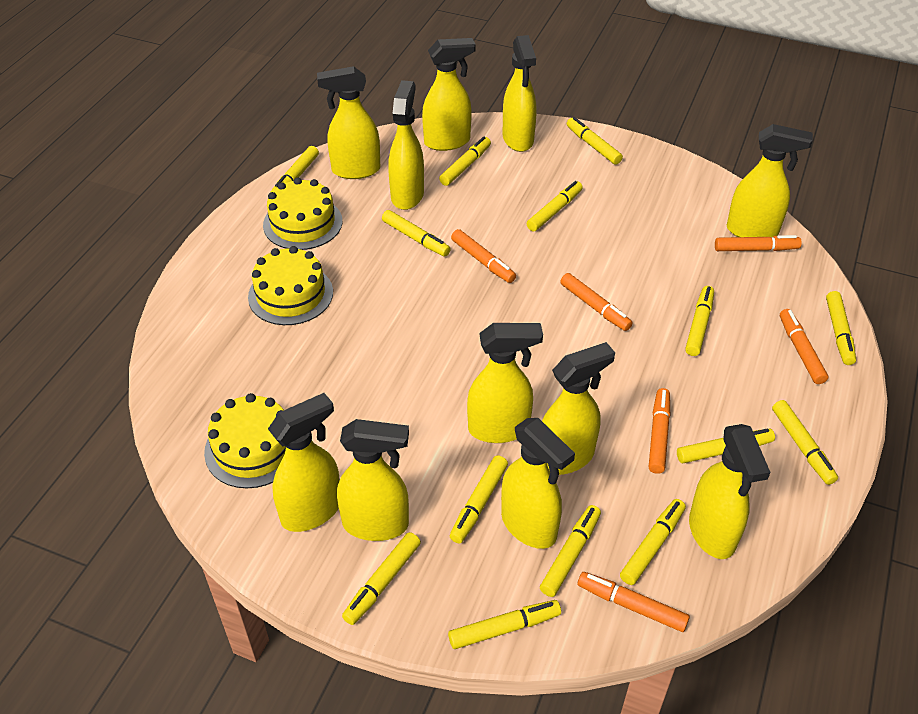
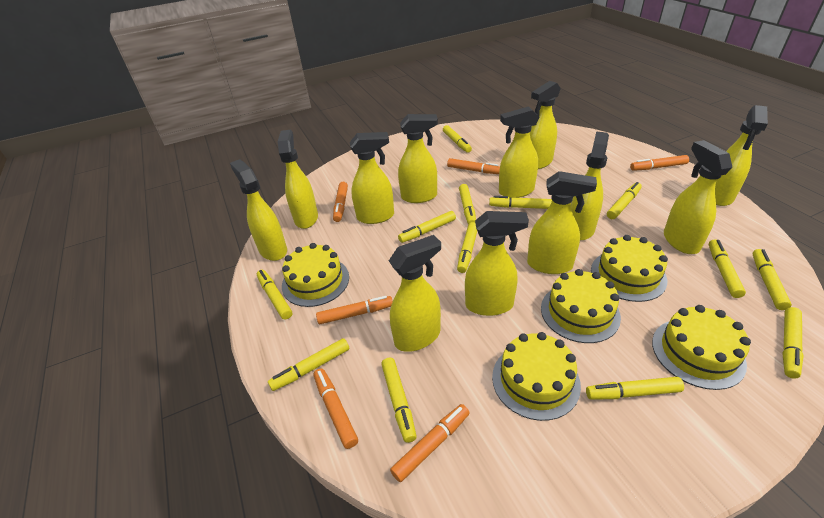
yellow cake: [204,393,286,488] [248,246,333,325] [263,178,342,250] = 3 -> [282,243,349,307] [492,332,581,421] [541,269,621,343] [591,235,668,302] [652,305,751,390] = 5
yellow marker: [271,146,319,192] [342,532,421,625] [382,210,451,256] [439,136,491,186] [448,600,561,649] [450,455,508,543] [527,181,583,231] [540,505,601,597] [567,117,623,165] [620,499,686,585] [677,428,775,463] [685,286,714,356] [772,400,838,485] [826,291,856,365] = 14 -> [257,270,292,320] [268,338,349,391] [381,358,417,443] [398,211,456,243] [443,125,472,153] [457,222,477,273] [459,184,476,224] [489,196,552,209] [586,377,684,400] [607,182,642,219] [709,239,746,298] [752,249,792,310] [782,307,804,379] = 13
yellow spray bottle: [268,393,340,532] [317,66,380,179] [337,419,409,541] [388,80,424,210] [422,38,475,151] [467,323,543,443] [501,418,575,549] [503,35,536,152] [542,342,615,475] [689,424,770,559] [727,124,813,237] = 11 -> [230,159,287,261] [278,130,318,229] [350,132,394,224] [389,235,441,352] [398,114,438,203] [465,211,529,316] [499,106,539,198] [527,171,597,274] [530,81,561,169] [571,131,609,240] [664,140,732,254] [715,105,768,206] = 12

